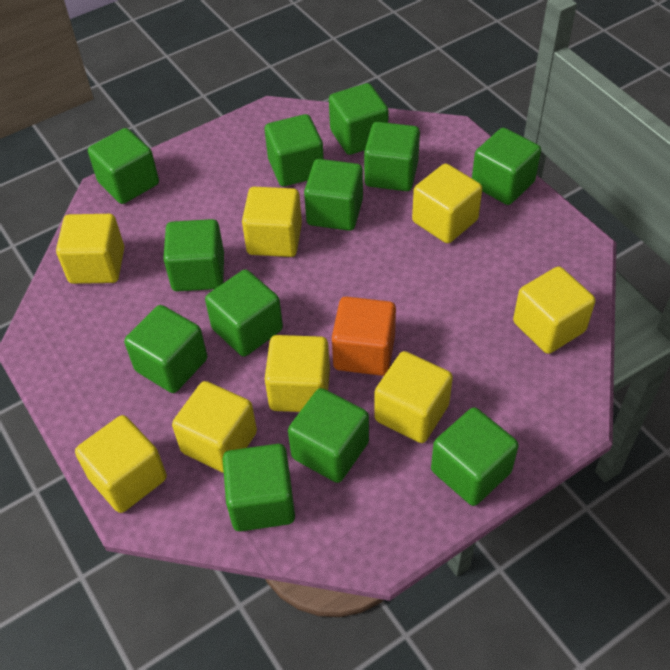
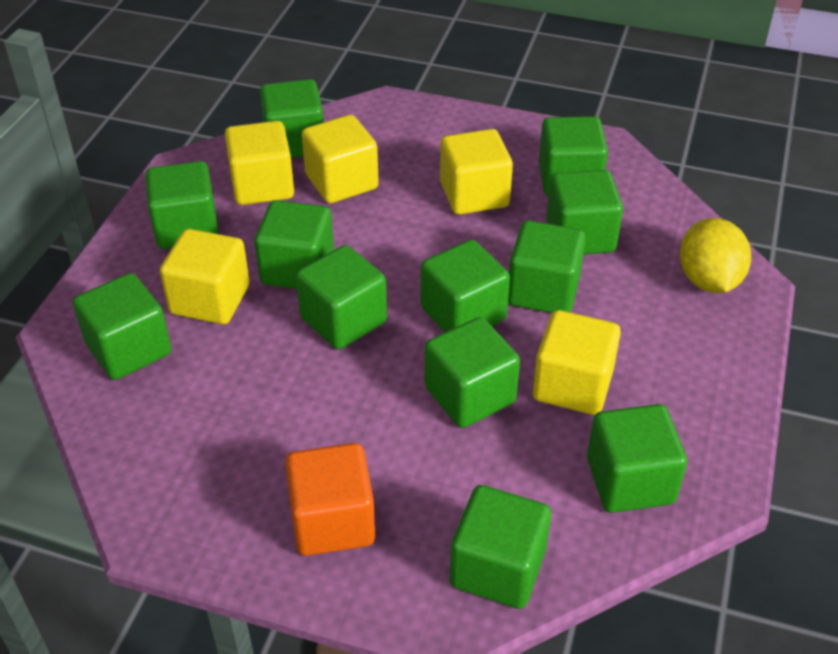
yellow cube: [56,214,124,284] [75,415,167,513] [172,381,257,473] [242,187,302,257] [265,335,330,412] [374,351,453,443] [412,164,482,243] [513,266,595,354] = 8 -> [160,229,250,324] [225,121,294,205] [302,115,379,203] [440,129,513,215] [533,310,621,415] = 5
yellow lemon: none = 0 -> [680,218,751,293] = 1

